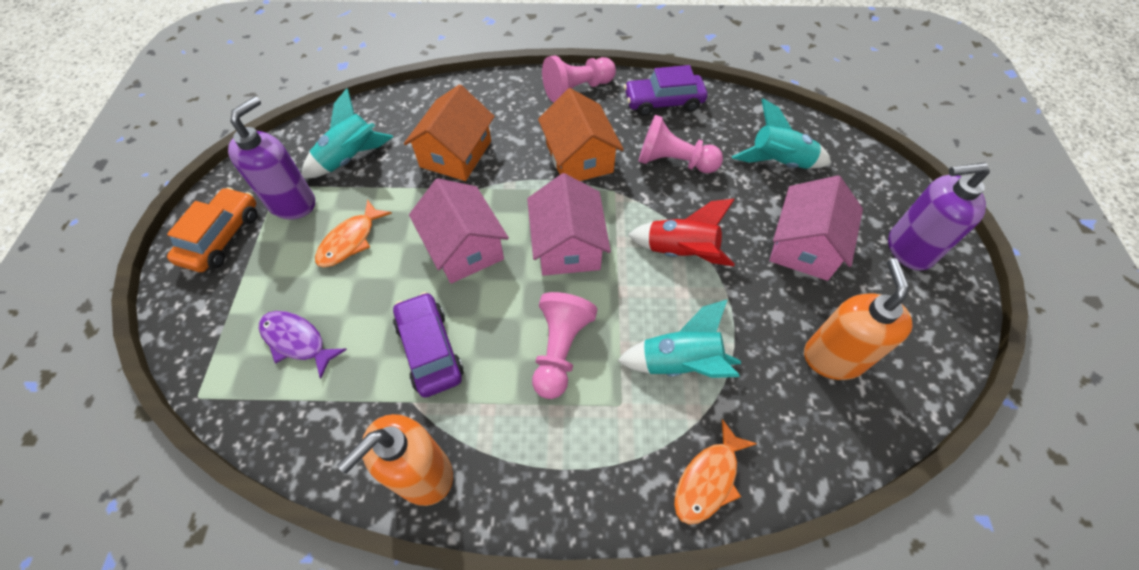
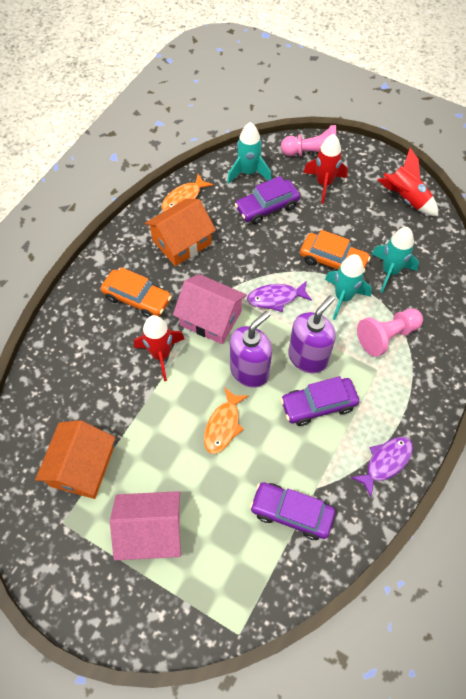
orange car: [167,187,257,272] = 1 -> [101,267,172,318] [300,230,371,273] = 2
orange soap dispenser: [337,414,453,506] [804,258,913,380] = 2 -> none = 0
pink house: [409,178,509,283] [527,173,611,276] [769,175,863,281] = 3 -> [110,491,181,560] [173,274,247,344] = 2
pink pawn: [532,292,597,399] [542,56,616,103] [638,115,723,173] = 3 -> [281,125,336,156] [357,308,423,357] = 2
purple car: [393,292,464,397] [624,65,707,116] = 2 -> [235,176,300,224] [250,482,335,540] [280,376,359,426] = 3
purple fish: [259,311,347,379] = 1 -> [247,281,312,312] [351,437,413,497] = 2
red rocket: [628,199,735,266] = 1 -> [134,315,184,381] [303,134,348,204] [377,148,438,216] = 3

